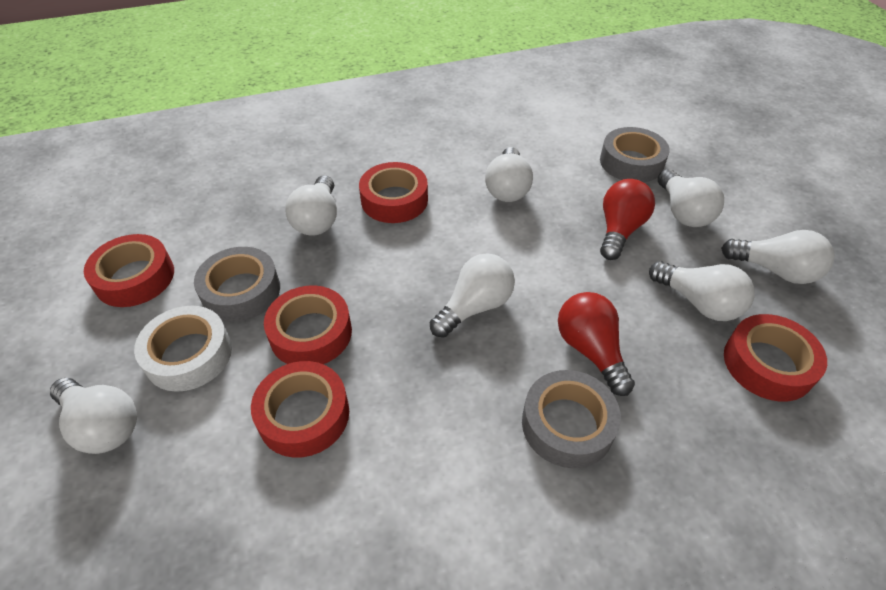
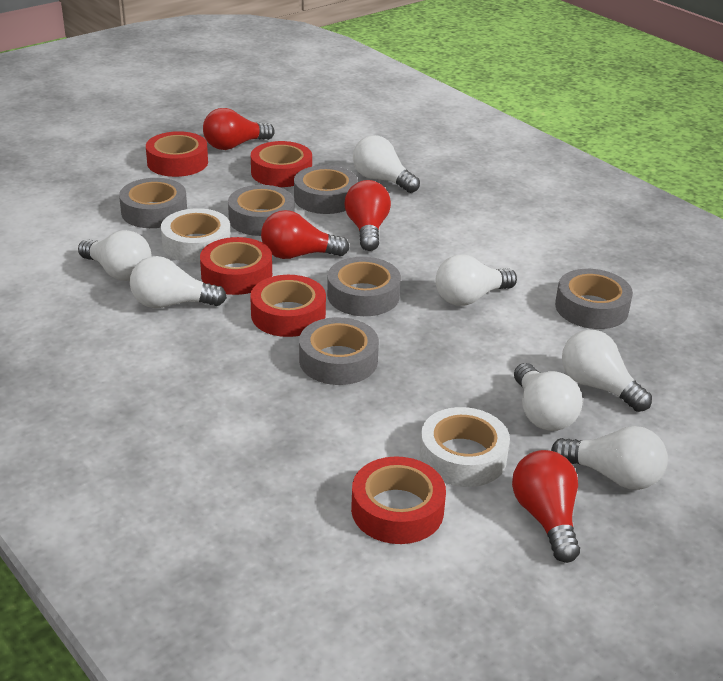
grey tape: [194,247,280,322] [522,370,621,468] [600,127,670,182] = 3 -> [119,178,187,228] [228,185,294,236] [294,165,358,214] [299,317,379,385] [327,257,401,316] [555,269,633,329] = 6
red light bulb: [558,292,635,396] [600,179,655,260] = 2 -> [203,108,275,150] [261,210,350,259] [345,180,391,251] [512,450,580,563] = 4
white tape: [134,306,232,392] = 1 -> [161,208,231,263] [420,407,510,487] = 2

